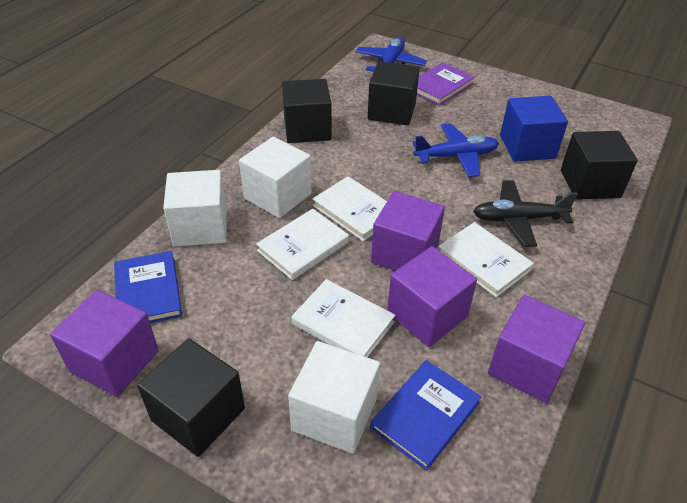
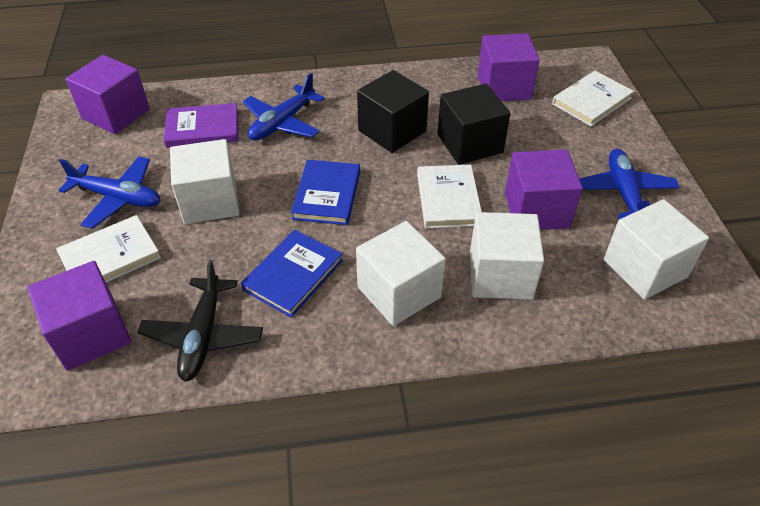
black cube: [137,338,245,457] [282,79,332,143] [368,61,420,126] [561,131,638,200] = 4 -> [357,70,429,153] [437,84,511,165] = 2
blue cube: [500,96,568,162] = 1 -> none = 0
blue plane: [355,37,427,72] [413,123,499,177] = 2 -> [58,156,160,229] [243,73,325,141] [579,149,680,219] = 3
white book: [256,209,349,280] [292,279,396,357] [312,176,387,241] [438,222,534,297] = 4 -> [56,215,161,283] [417,165,482,229] [552,71,634,126] = 3
white cube: [163,170,227,247] [239,137,312,218] [288,341,380,454] = 3 -> [170,139,240,224] [356,221,446,326] [470,212,544,300] [604,199,709,300] = 4

